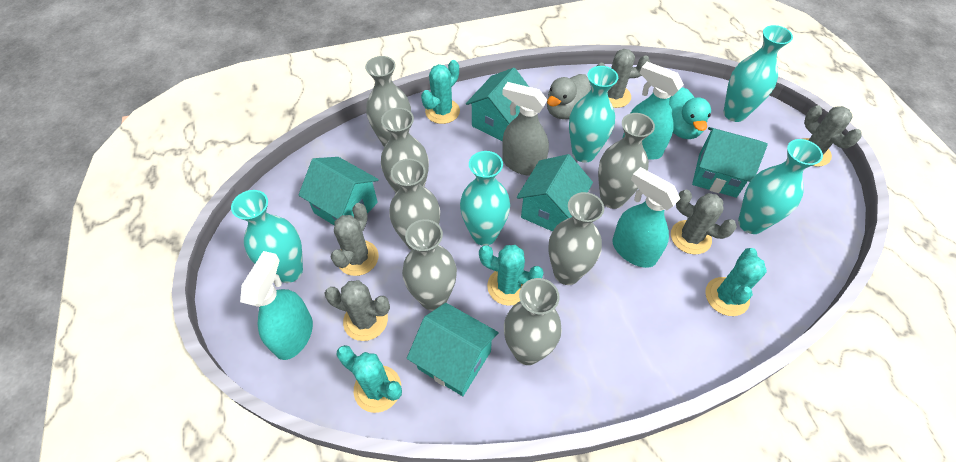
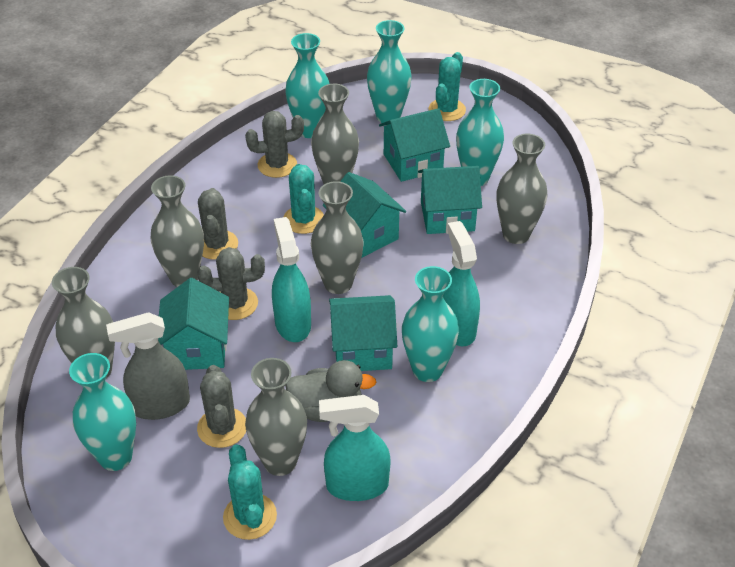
grey cactus: [324,280,390,341] [331,203,379,276] [597,49,650,108] [671,190,737,254] [803,105,862,167] = 5 -> [197,247,265,320] [197,365,246,448] [198,188,238,260] [245,111,304,178] = 4
grey vase: [365,56,411,147] [381,108,429,193] [389,159,440,250] [402,219,457,311] [504,278,562,365] [548,192,604,285] [598,113,655,209] = 7 -> [52,267,115,378] [151,175,204,287] [245,358,307,476] [311,84,359,184] [311,181,364,294] [497,134,548,244] = 6
turquoise cactus: [336,345,402,413] [421,60,460,124] [479,245,544,306] [705,248,767,316] = 4 -> [223,444,277,540] [283,164,324,234] [429,52,466,121] = 3
turquoise duck: [669,87,711,139] = 1 -> none = 0

